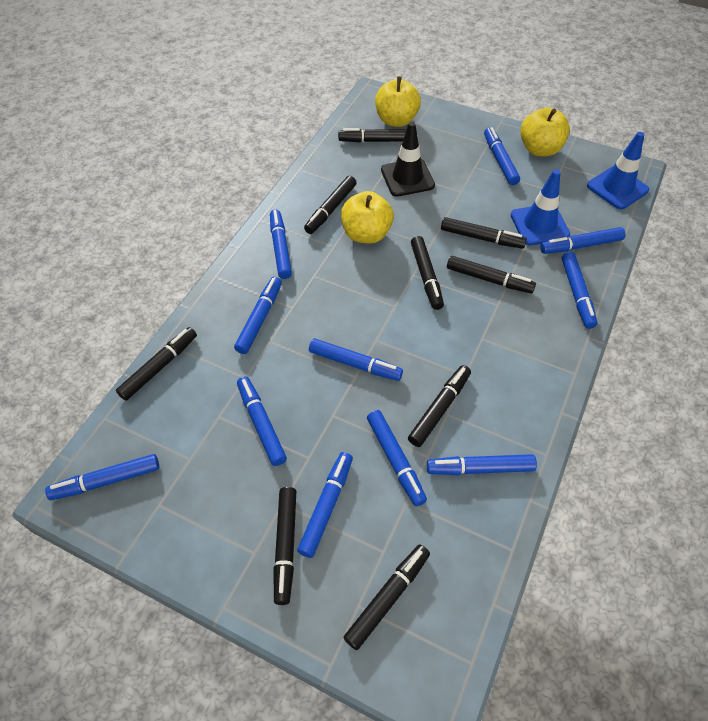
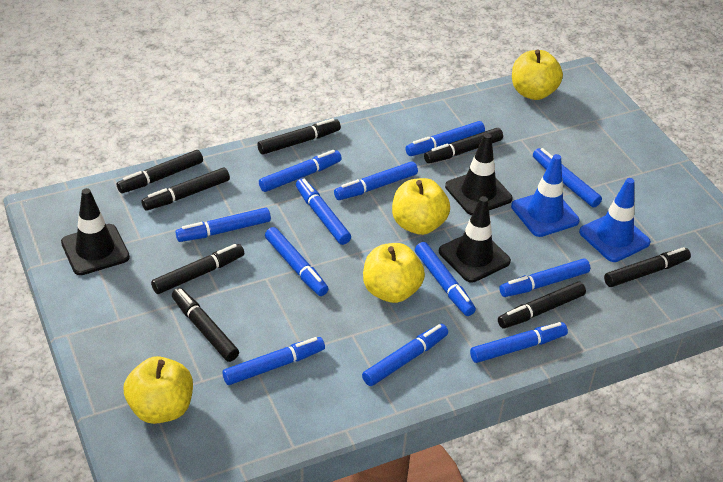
black marker: [116,327,197,401] [273,487,296,605] [304,176,357,234] [338,128,406,142] [343,544,430,650] [408,365,471,447] [411,236,444,310] [441,217,527,249] [447,256,536,294] = 9 -> [117,150,203,193] [141,168,230,210] [151,244,244,294] [172,288,239,362] [257,118,341,154] [424,128,503,164] [498,281,586,329] [604,247,691,287] = 8
black traffic cone: [381,122,435,197] = 1 -> [61,188,130,275] [439,196,511,283] [445,133,513,215] = 3
blue marker: [45,454,159,500] [234,277,282,354] [237,376,287,466] [270,209,292,279] [297,452,353,558] [309,338,403,381] [367,410,427,506] [427,454,537,475] [484,127,520,185] [540,227,626,254] [562,251,597,329] = 11 -> [176,207,271,242] [222,337,325,385] [259,150,342,192] [265,227,329,296] [296,178,351,245] [334,161,418,200] [362,324,448,386] [406,121,485,156] [415,242,476,316] [470,322,568,363] [499,258,590,297] [533,148,602,207] = 12
yellow apple: [341,191,394,244] [375,76,421,127] [520,107,570,157] = 3 -> [124,356,193,424] [363,243,425,303] [392,178,450,235] [512,50,563,100] = 4

